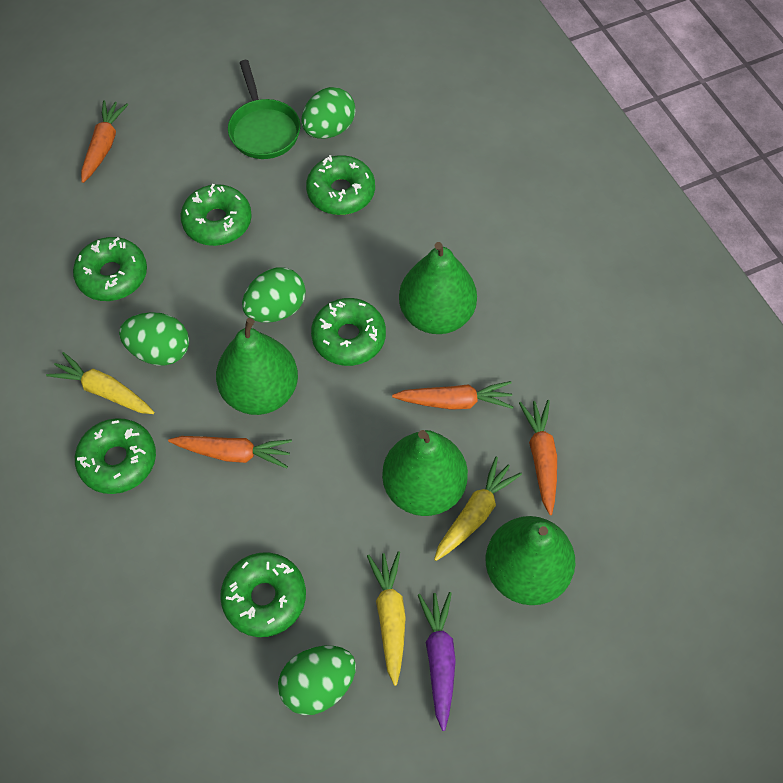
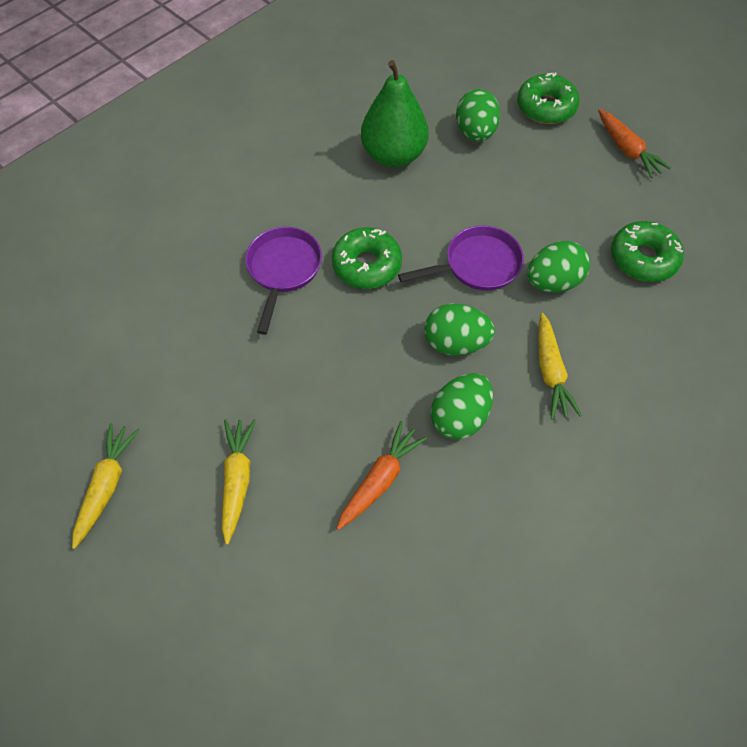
green donut: [73,237,147,301] [75,418,156,494] [180,184,252,246] [220,552,306,637] [306,155,375,215] [311,298,386,366] = 6 -> [332,227,402,289] [517,73,579,124] [611,221,684,282] = 3
green pan: [228,60,300,159] = 1 -> none = 0
green pear: [216,318,298,415] [382,430,468,516] [399,242,477,334] [486,516,575,605] = 4 -> [361,60,429,167] = 1
orange carrot: [81,100,129,183] [168,436,292,469] [392,381,513,410] [519,400,557,515] = 4 -> [337,421,427,530] [598,109,671,178] = 2
purple carrot: [418,592,456,731] = 1 -> none = 0
purple pan: none = 0 -> [245,227,322,335] [398,225,524,291] = 2

